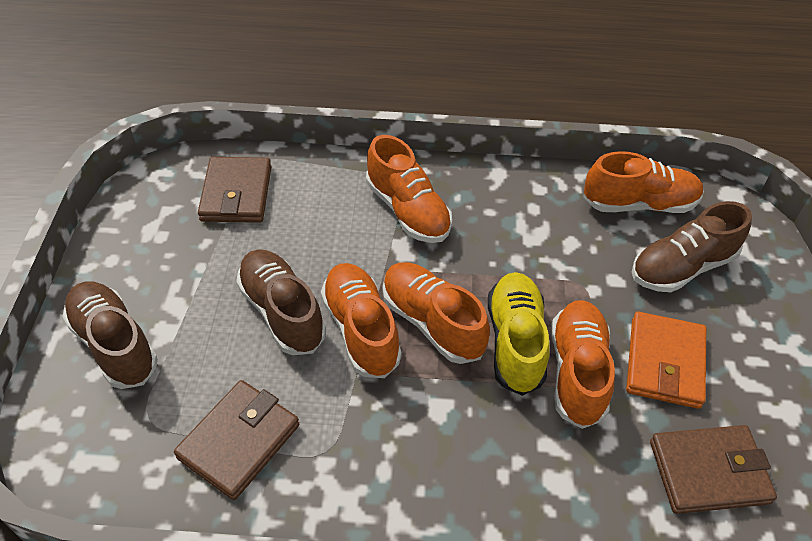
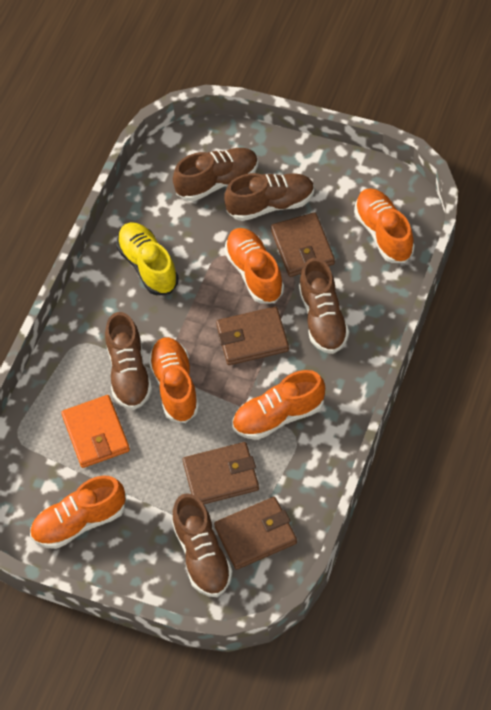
brown shoe: [62,281,158,389] [236,249,326,355] [632,201,752,292] = 3 -> [105,312,152,410] [172,493,233,597] [173,148,258,201] [224,173,315,221] [299,258,349,354] = 5
brown wallet: [174,380,299,500] [198,157,271,223] [650,425,777,514] = 3 -> [183,442,259,504] [214,497,297,570] [216,307,289,365] [271,212,335,277] = 4

